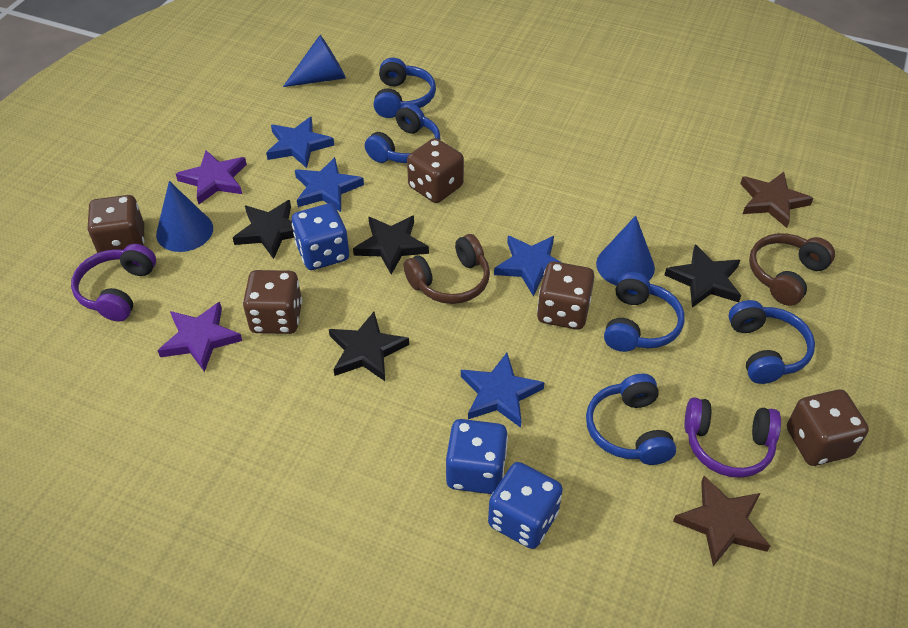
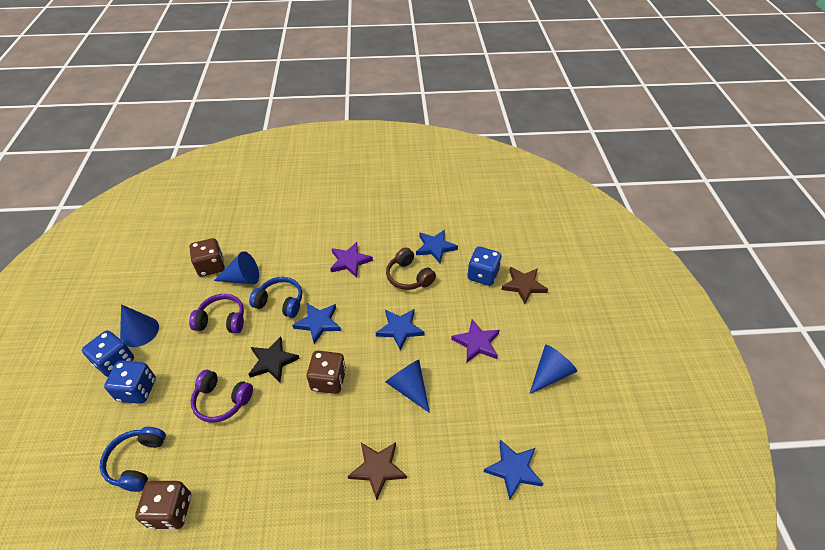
black star: [233,200,295,259] [329,312,409,381] [353,216,429,275] [665,244,741,308] = 4 -> [249,336,300,382] = 1
blue cone: [156,181,213,252] [283,35,346,87] [596,216,655,286] = 3 -> [120,304,159,347] [214,251,259,284] [386,359,430,413] [529,345,577,394] = 4
blue headphones: [365,103,440,163] [373,58,436,118] [586,374,676,465] [604,272,684,352] [728,300,815,384] = 5 -> [100,427,166,492] [249,277,302,318] = 2
brown dice: [87,195,145,253] [243,270,302,334] [407,138,464,203] [537,261,595,330] [787,390,869,466] = 5 -> [135,481,191,530] [190,238,225,277] [307,351,346,394] = 3
brown headphones: [404,234,490,304] [749,233,835,306] = 2 -> [386,247,436,290] = 1

